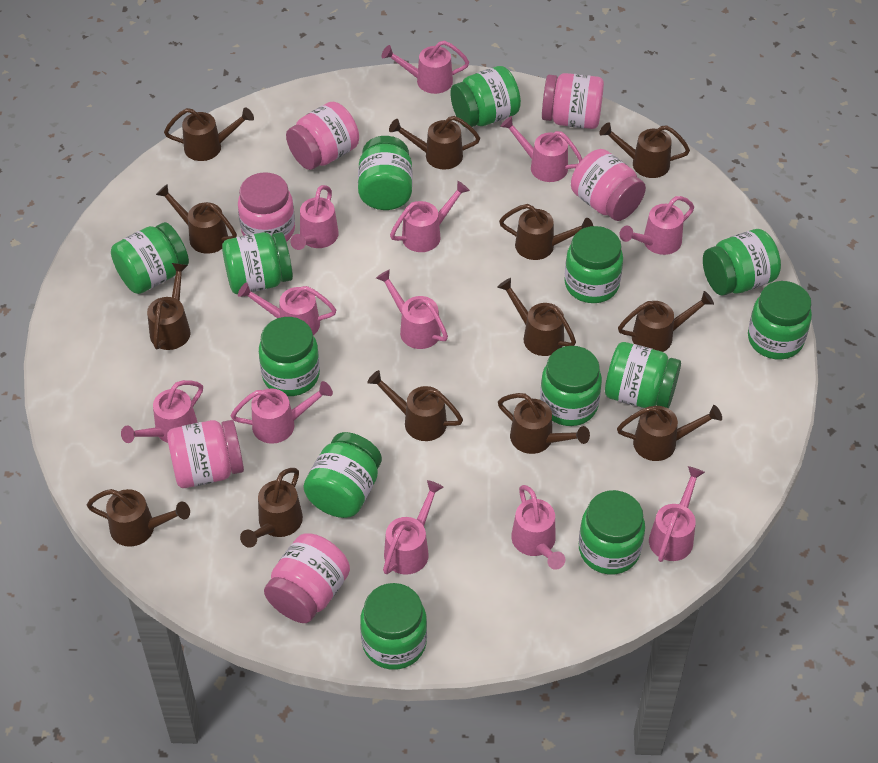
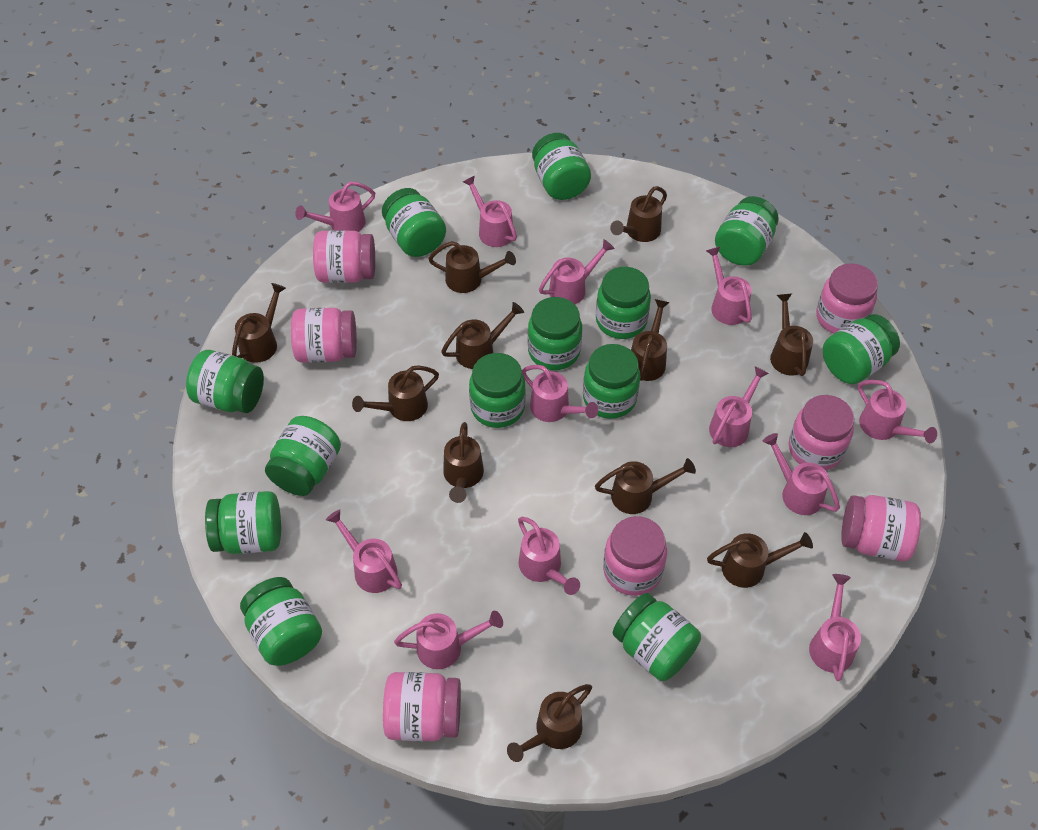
brown watering can: [87,489,190,547] [147,263,191,350] [156,184,237,254] [164,107,254,161] [240,468,303,548] [367,370,463,441] [389,116,480,170] [497,278,576,356] [498,393,590,454] [499,204,593,260] [599,122,690,178] [617,405,722,461] [618,291,714,352] = 13 -> [232,283,286,363] [352,365,439,421] [428,241,516,293] [441,302,524,369] [443,422,484,503] [507,684,592,762] [595,458,696,514] [610,186,667,242] [631,299,670,381] [707,532,813,588] [770,294,813,376] = 11
pink jar: [167,420,244,488] [238,172,295,242] [264,533,350,623] [286,101,359,170] [542,73,604,129] [571,149,646,221] = 6 -> [291,308,357,363] [313,230,375,283] [383,672,461,741] [603,516,667,596] [789,395,854,470] [816,263,878,334] [841,495,921,561] = 7

